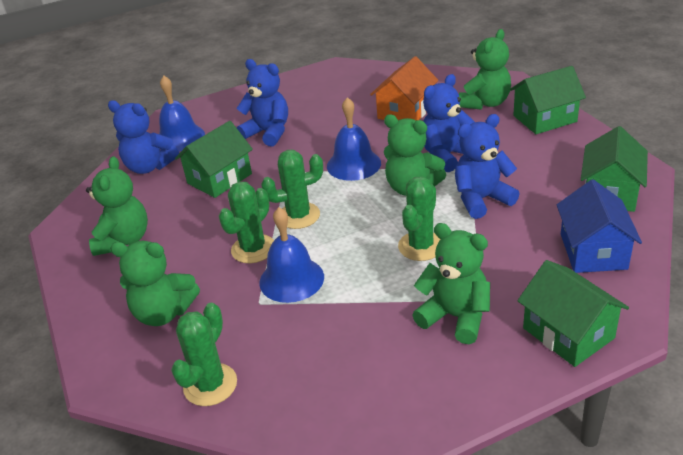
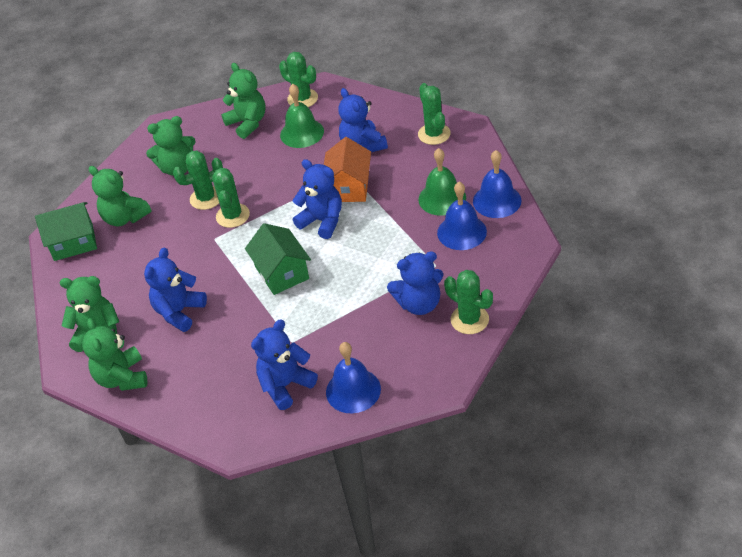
blue house: [557,179,642,273] = 1 -> none = 0
blue teddy bear: [108,100,179,174] [236,59,288,147] [423,74,475,172] [455,114,519,219] = 4 -> [144,248,207,332] [251,319,318,410] [292,159,342,239] [338,88,388,152] [387,251,443,315] = 5
green bell: none = 0 -> [280,84,324,148] [418,148,466,216] = 2
green cactus: [171,303,237,406] [219,182,274,263] [261,150,323,229] [398,176,440,261] = 4 -> [173,150,223,210] [212,168,250,228] [279,52,318,107] [418,83,451,145] [444,270,493,334] = 5
green house: [175,121,253,198] [510,66,586,134] [517,260,629,367] [581,126,648,212] = 4 -> [35,202,97,261] [245,223,311,295] = 2

